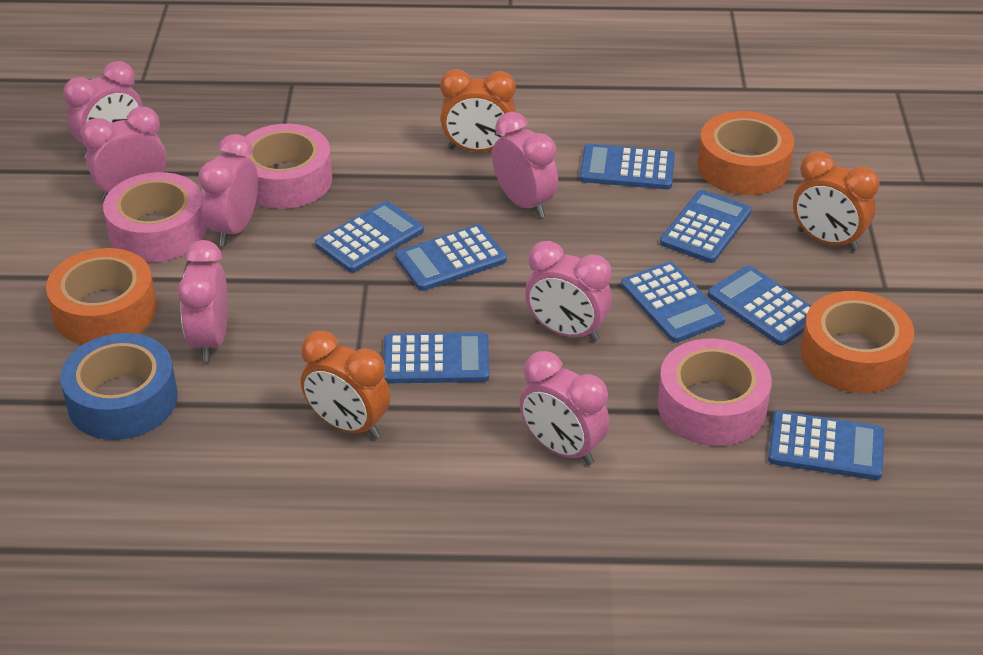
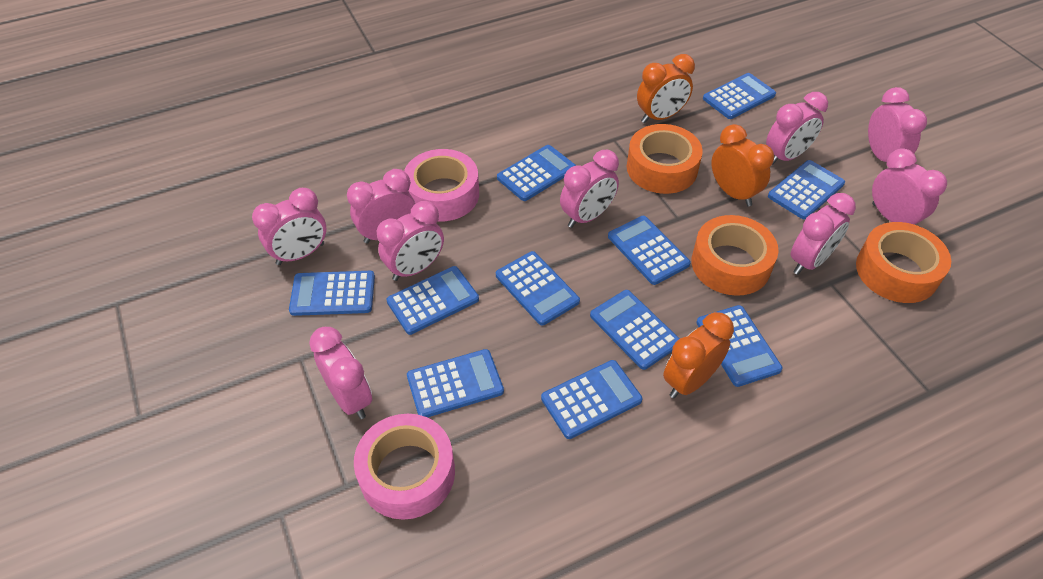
blue calculator: [315,201,424,272] [383,332,489,383] [395,224,507,291] [580,144,675,189] [621,262,726,343] [660,190,752,263] [708,265,811,346] [768,411,884,480] = 8 -> [289,271,375,316] [386,266,479,335] [407,349,504,418] [496,251,580,326] [497,145,576,201] [541,360,642,439] [590,290,680,370] [608,216,691,285] [696,305,783,387] [703,73,776,119] [768,160,845,219] = 11
blue tape: [60,333,178,440] = 1 -> none = 0
pink clock: [64,61,143,158] [81,107,167,200] [178,240,228,362] [198,134,258,246] [492,112,558,218] [520,351,609,465] [525,241,612,342] = 7 -> [252,188,326,265] [309,327,372,419] [347,169,415,244] [377,201,444,281] [560,150,619,228] [766,92,828,165] [791,193,856,275] [868,87,927,162] [872,148,947,225] = 9
pink tape: [103,172,207,262] [235,124,332,209] [657,339,772,446] = 3 -> [354,414,455,520] [404,149,479,221] = 2

